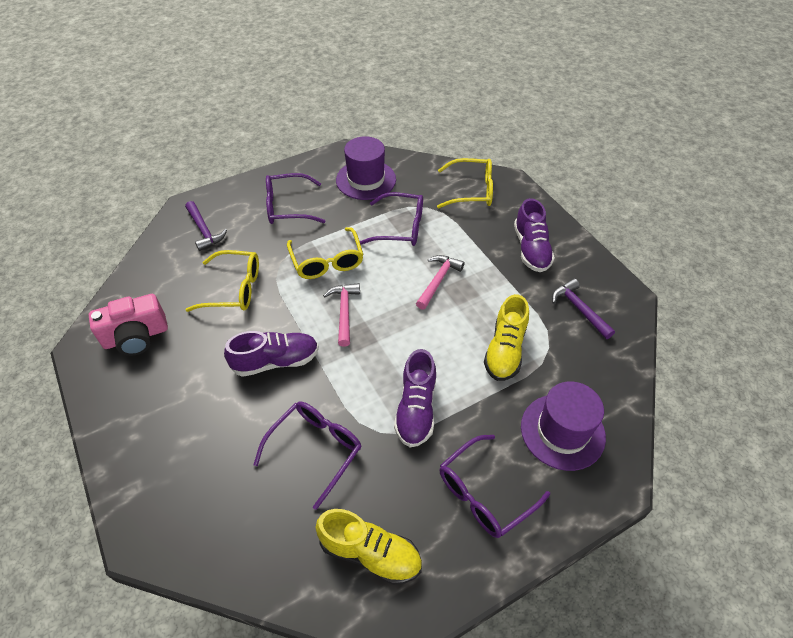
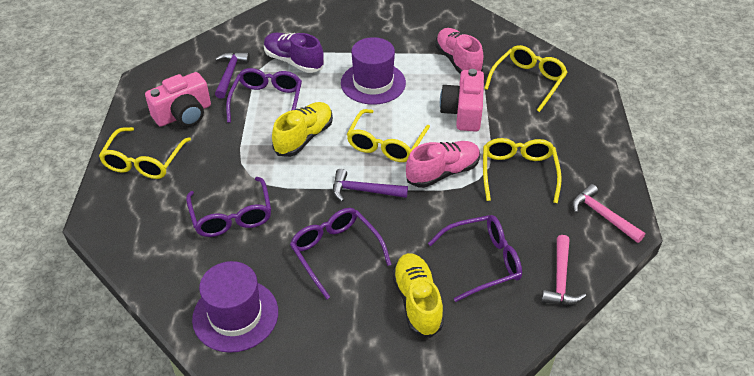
pink camera: [89,294,168,356] = 1 -> [145,72,211,127] [440,69,484,132] = 2
pink shoe: none = 0 -> [406,141,480,188] [435,28,483,74] = 2
purple shoe: [224,331,319,377] [394,349,436,447] [514,198,555,272] = 3 -> [264,33,324,73] = 1
yellow glasses: [186,250,259,312] [287,227,363,279] [437,158,493,208] = 3 -> [99,127,191,179] [347,109,430,162] [483,138,562,203] [484,45,567,112] = 4

